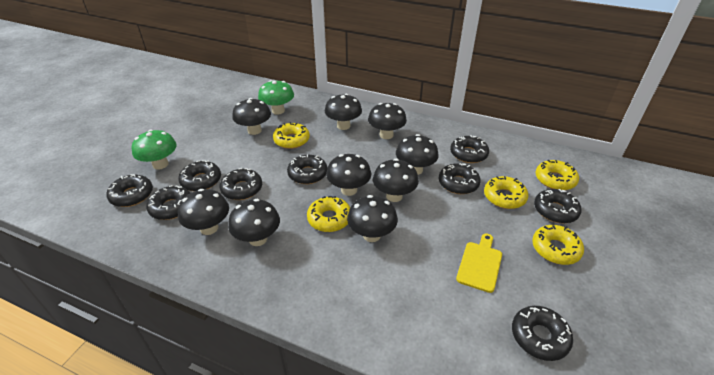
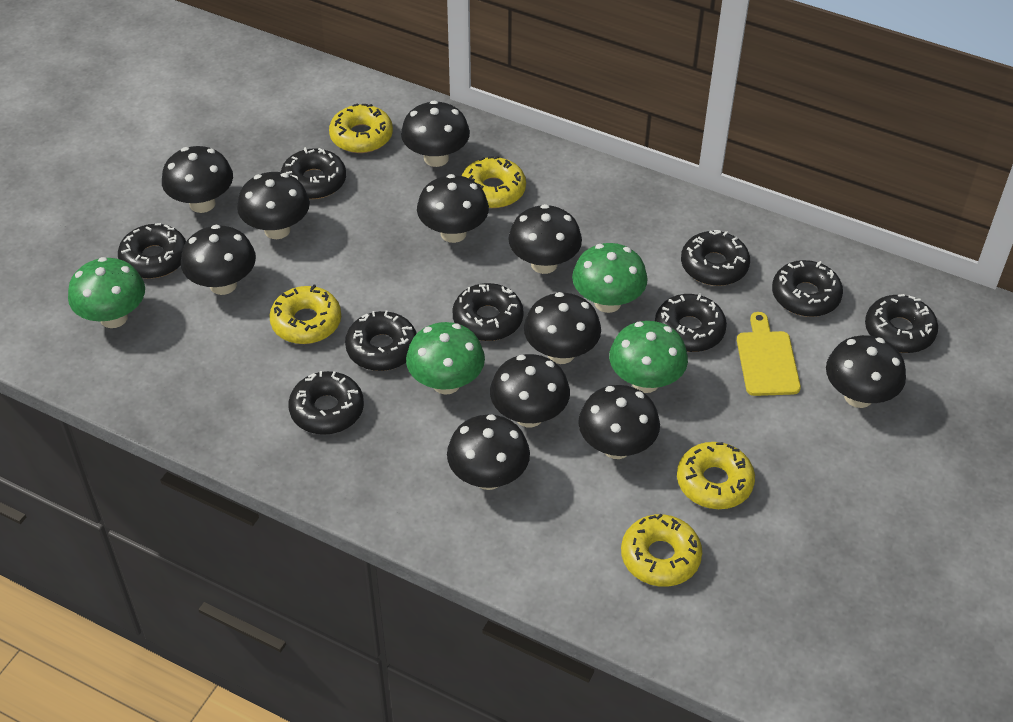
black mushroom: [178,189,229,235] [228,199,280,246] [232,98,271,135] [325,94,362,130] [326,154,371,196] [347,195,398,242] [368,103,407,139] [373,159,419,202] [396,134,439,175] = 9 -> [162,146,233,213] [181,225,256,295] [237,172,310,239] [401,101,470,167] [417,174,489,243] [447,414,530,490] [490,354,570,427] [508,204,582,274] [524,292,601,364] [578,385,660,459] [826,335,906,408] = 11
green mushroom: [132,130,177,170] [258,80,294,115] = 2 -> [68,257,145,328] [406,322,485,395] [572,243,648,313] [609,321,688,393] = 4

